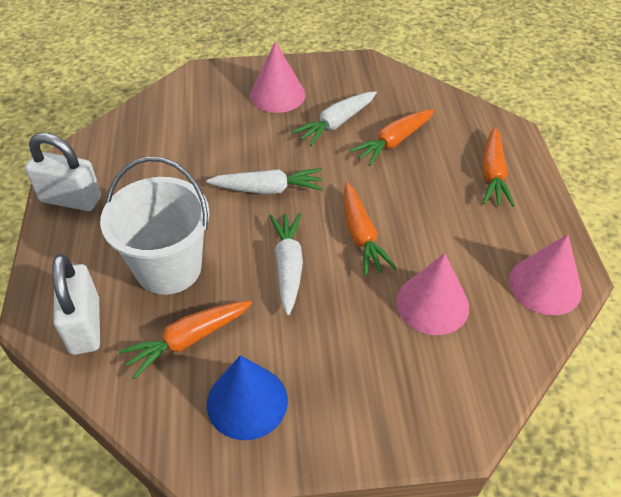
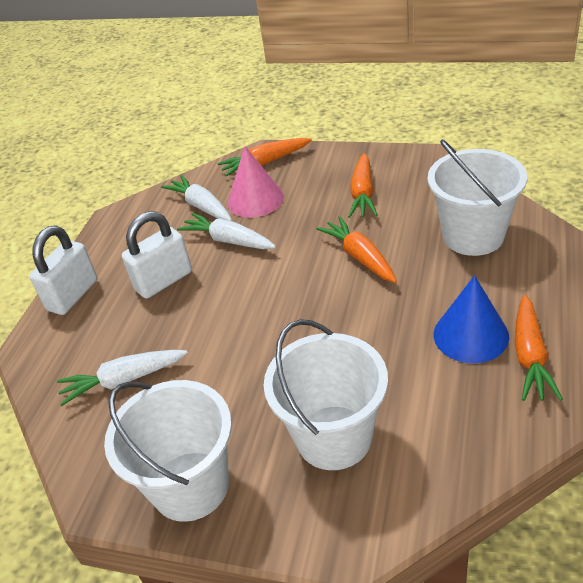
pink cone: [250,42,305,113] [396,253,469,335] [509,234,582,315] = 3 -> [228,146,284,218] = 1
white bucket: [100,157,210,295] = 1 -> [104,380,232,522] [264,319,388,470] [428,139,527,256] = 3

